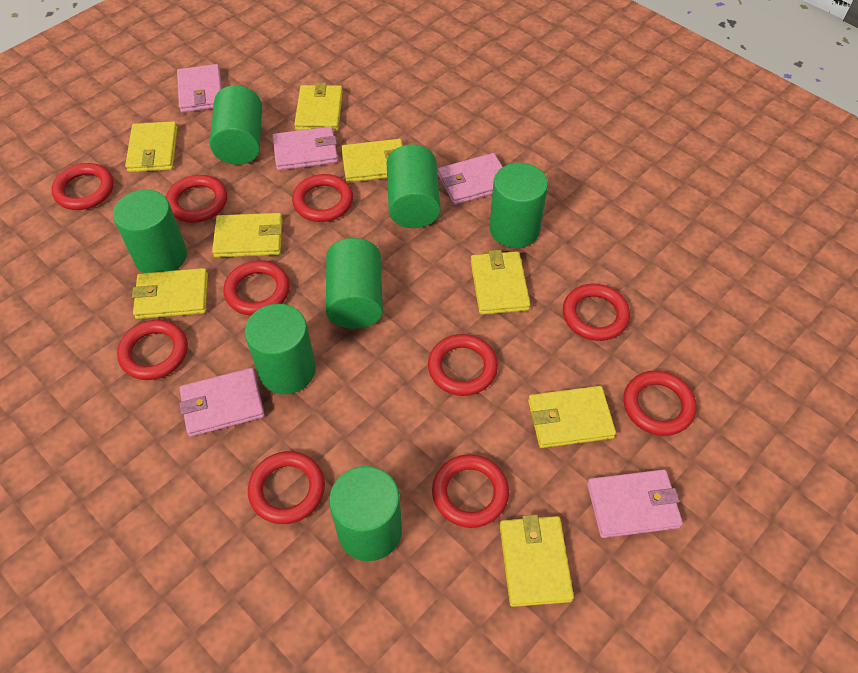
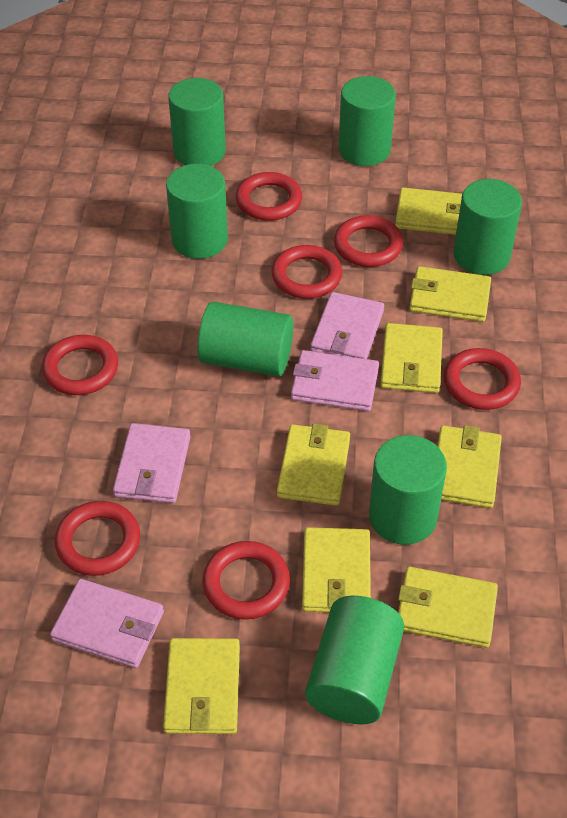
pink wallet: [177,64,222,113] [179,368,265,437] [272,127,338,171] [438,153,502,205] [587,469,683,538] = 5 -> [50,579,164,668] [113,423,191,503] [291,350,379,411] [310,292,384,359] = 4
red ring: [51,163,114,210] [117,320,188,380] [166,175,227,223] [223,260,290,316] [248,451,325,524] [292,174,353,222] [428,334,498,396] [432,454,509,528] [563,284,630,341] [623,370,697,436] = 10 -> [42,335,118,395] [55,501,140,576] [202,541,290,620] [236,172,302,221] [272,245,342,299] [334,215,403,267] [444,348,521,410] = 7

